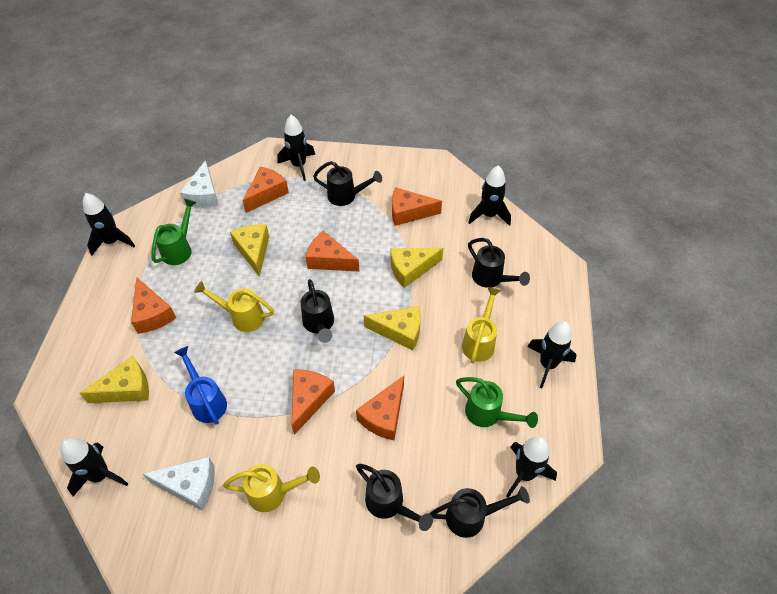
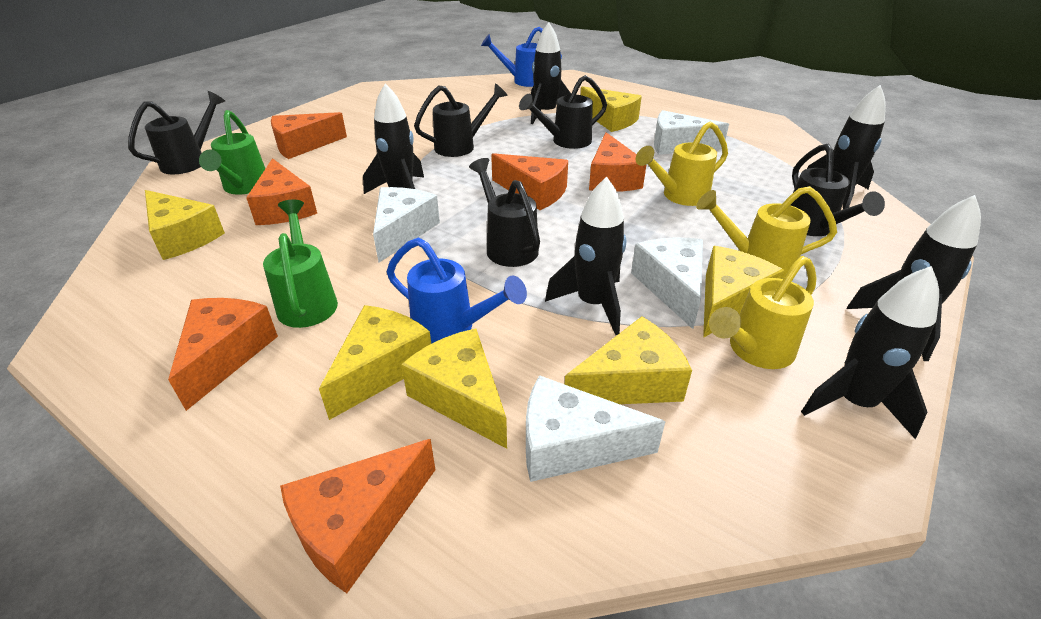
blue watering can: [174,346,227,425] = 1 -> [387,238,527,344] [481,27,562,87] = 2
white cheese: [143,457,215,511] [180,160,219,208] = 2 -> [373,187,440,263] [526,375,666,482] [631,237,703,329] [654,110,729,155] = 4
yellow cheese: [79,356,149,403] [230,224,269,277] [364,306,420,351] [390,248,443,288] = 4 -> [145,190,225,260] [319,305,431,420] [401,329,507,449] [565,316,692,404] [581,86,642,132] [703,246,784,338] = 6

